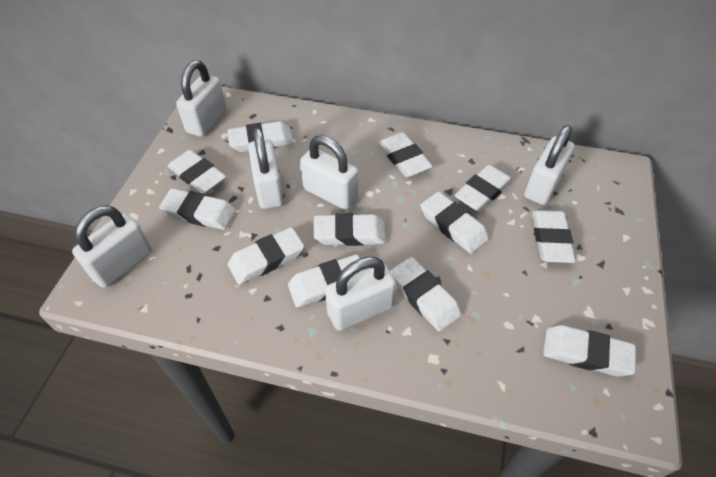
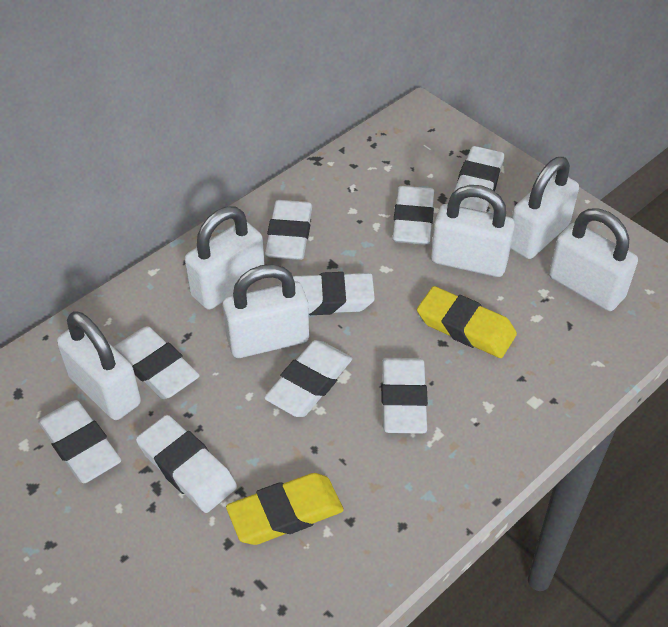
white eraser: [159,188,236,230] [168,150,226,194] [227,121,294,152] [228,227,304,285] [288,255,365,308] [313,213,386,246] [378,132,433,177] [390,257,461,332] [421,192,489,254] [454,165,513,212] [532,210,576,263] [543,325,636,376] = 12 -> [38,400,121,483] [113,326,200,399] [136,415,237,513] [264,340,352,417] [265,200,312,260] [293,272,375,315] [381,358,428,434] [393,186,434,245] [454,146,504,212] = 9
yellow eraser: none = 0 -> [226,473,344,545] [417,286,517,358] = 2

